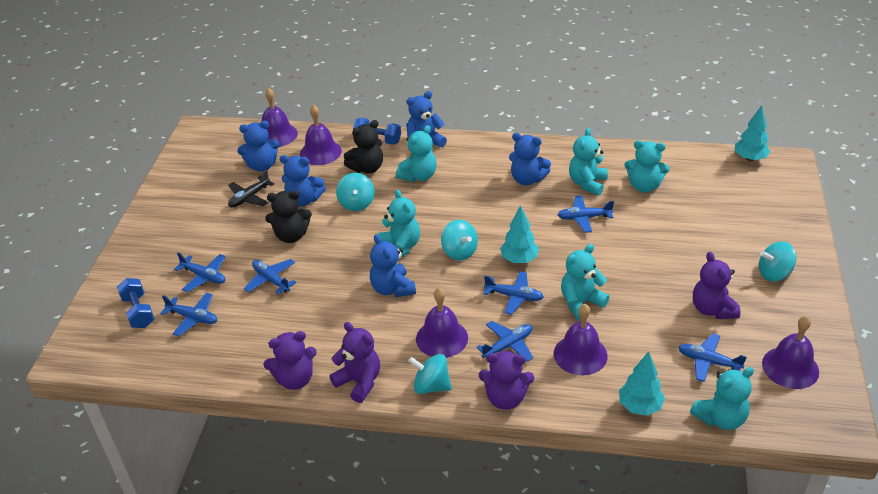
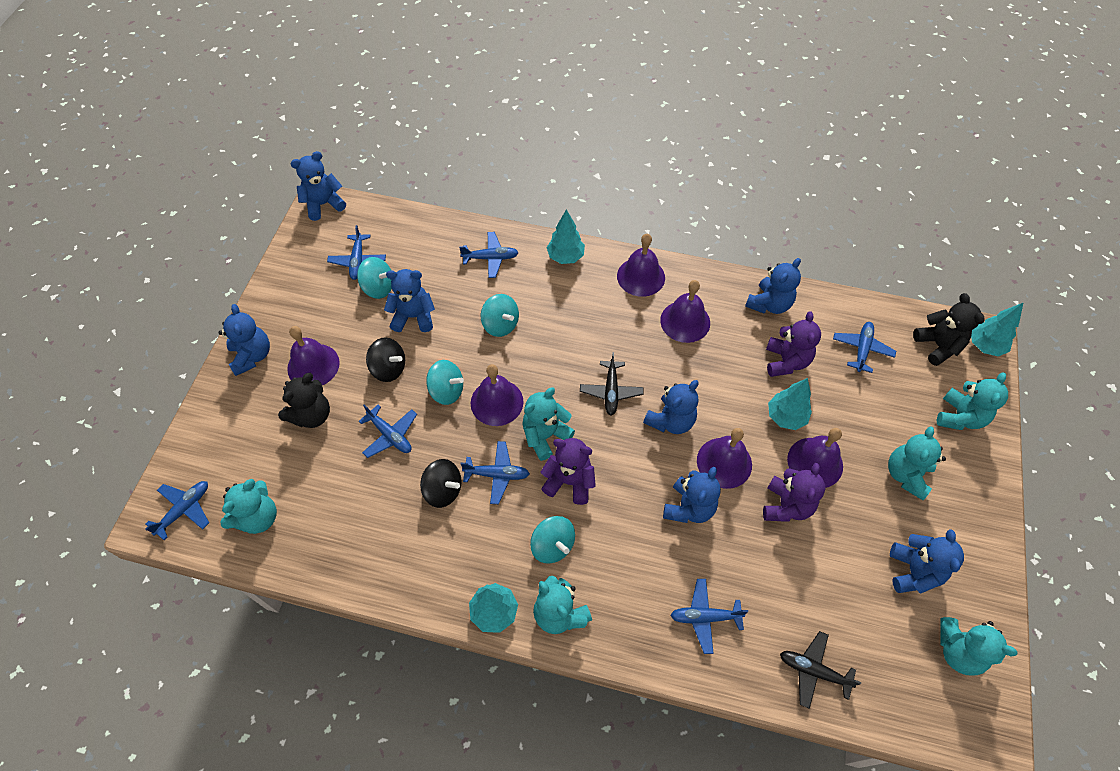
black plane: [228,170,274,207] = 1 -> [580,352,644,415] [780,631,861,709] = 2
black spinning top: none = 0 -> [366,337,405,382] [420,459,462,508] = 2
blue dumbbell: [117,278,154,328] [353,118,401,145] = 2 -> none = 0
blue teddy bear: [237,121,280,172] [280,155,326,206] [370,234,416,297] [406,91,447,147] [509,133,551,185] = 5 -> [218,304,270,376] [290,151,346,221] [384,269,435,332] [643,380,698,434] [663,467,721,523] [745,258,801,314] [890,529,964,594] = 7
purple bell: [262,88,298,147] [300,105,342,165] [416,288,468,358] [554,304,607,375] [762,316,819,389] = 5 -> [287,326,340,385] [471,364,524,426] [617,234,665,297] [660,280,710,343] [697,428,752,489] [787,428,843,488] = 6
purple teddy bear: [263,331,317,390] [329,322,380,403] [479,350,534,410] [693,252,741,319] = 4 -> [541,438,596,505] [763,463,825,522] [766,311,821,377] = 3
turquoise tree: [500,205,539,263] [619,351,665,416] [735,105,770,161] = 3 -> [469,583,518,633] [547,209,585,264] [768,378,812,430] [971,303,1023,356] = 4

